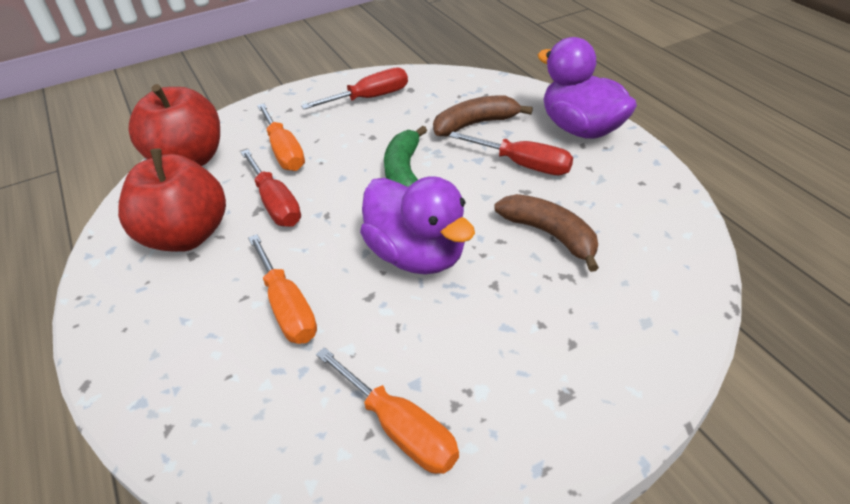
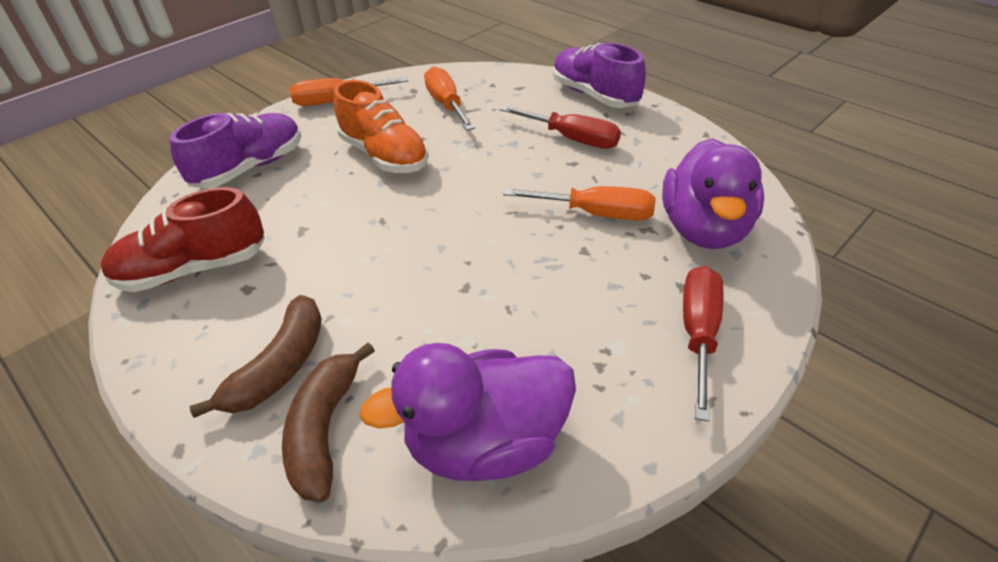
green banana: [384,126,427,187] = 1 -> none = 0
orange shoe: none = 0 -> [334,80,429,173] = 1
purple shoe: none = 0 -> [170,113,301,189] [553,43,646,108] = 2
red apple: [118,148,226,252] [128,84,220,166] = 2 -> none = 0
red screwdriver: [241,149,301,227] [301,68,408,109] [449,132,573,175] = 3 -> [500,105,621,149] [683,266,723,421] = 2
red shoe: none = 0 -> [100,187,265,292] = 1

